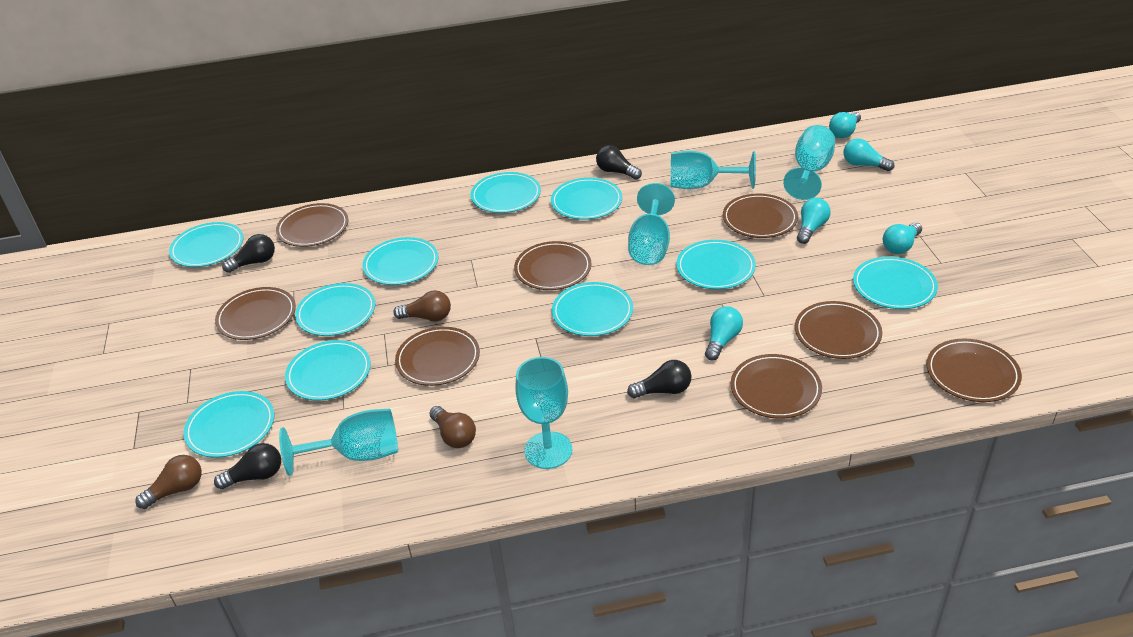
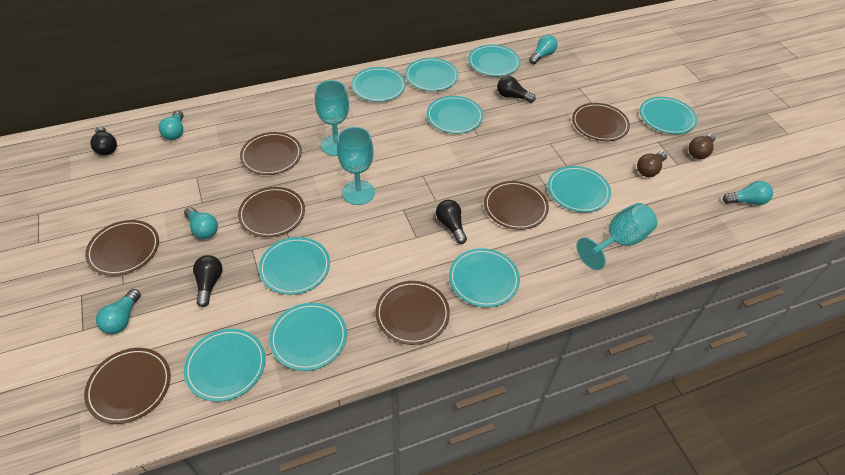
brown light bulb: [135,455,202,509] [393,290,451,322] [430,406,476,448] = 3 -> [637,151,667,177] [689,134,715,159] = 2
brown plate: [215,287,296,340] [276,203,349,247] [395,327,480,386] [514,241,592,290] [723,194,798,238] [731,354,822,419] [795,301,882,359] [926,339,1022,402] = 8 -> [84,348,171,424] [85,220,159,276] [238,187,305,237] [240,132,302,175] [376,281,450,345] [484,181,549,230] [572,103,630,141] = 7
turquoise goblet: [279,409,398,476] [515,357,572,469] [628,183,675,265] [670,151,756,189] [783,125,835,200] = 5 -> [315,80,349,156] [337,127,375,205] [576,203,657,270] = 3

